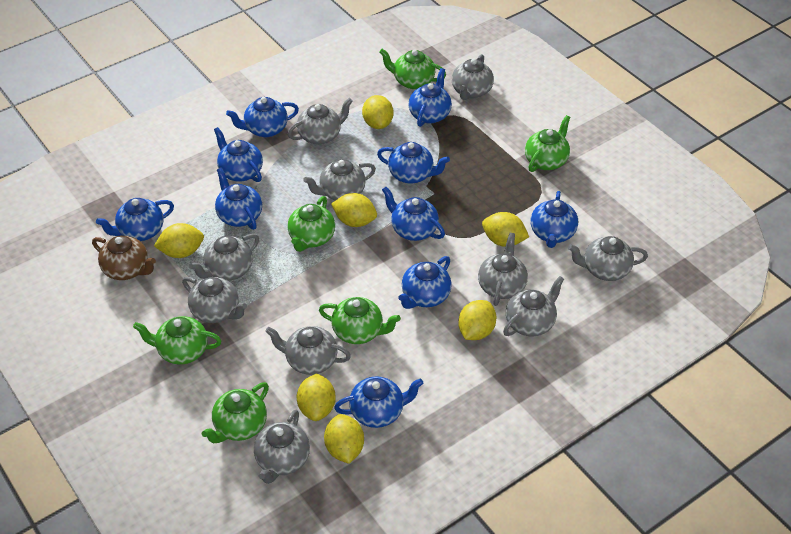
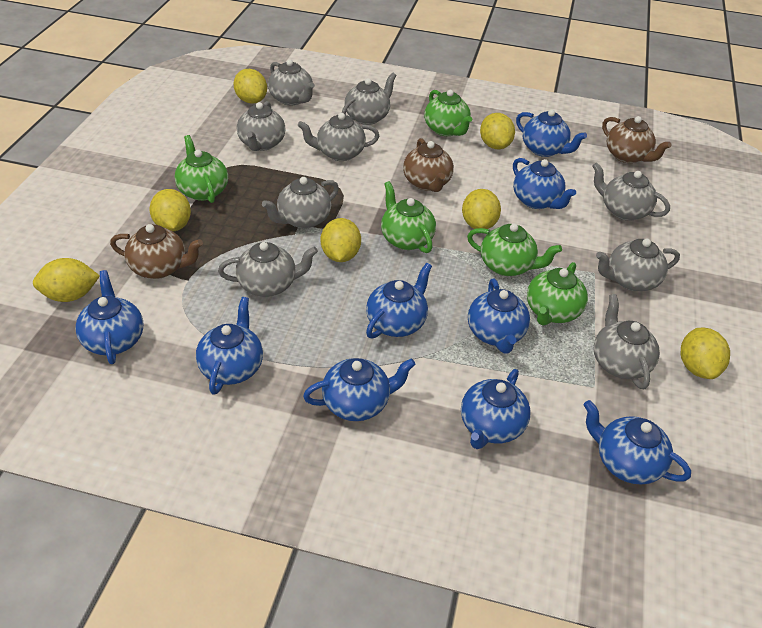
blue teapot: [96,198,174,241] [214,127,263,182] [215,168,262,230] [226,97,299,137] [334,376,423,428] [377,142,450,184] [382,187,445,241] [398,256,452,309] [409,68,452,127] [531,191,578,248] = 10 -> [75,270,143,364] [196,297,263,395] [303,358,416,421] [366,263,432,339] [461,369,531,449] [468,279,530,353] [513,158,576,209] [516,109,587,157] [584,400,691,484] = 9
brown teapot: [92,236,156,280] = 1 -> [110,224,203,279] [403,138,454,192] [602,116,671,163] = 3
green teapot: [133,316,222,365] [202,382,269,443] [287,196,335,252] [319,297,401,344] [379,49,446,89] [525,115,570,172] = 6 -> [175,135,228,203] [381,181,436,253] [424,90,472,136] [467,223,562,276] [527,262,588,326] = 5
grey teapot: [182,277,247,323] [189,234,259,281] [254,410,310,484] [265,326,351,375] [288,98,353,145] [303,159,376,200] [452,54,494,100] [478,233,528,306] [503,276,564,336] [568,236,648,281] = 10 -> [218,242,318,297] [237,101,286,151] [262,177,339,229] [268,59,315,105] [298,113,379,161] [342,73,396,125] [592,162,670,221] [594,294,660,389] [596,239,680,291] = 9

